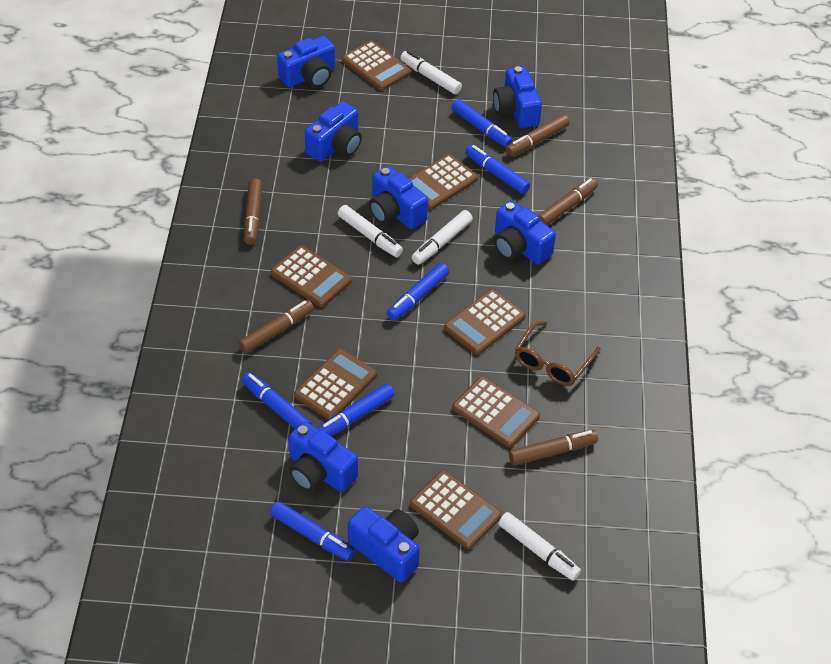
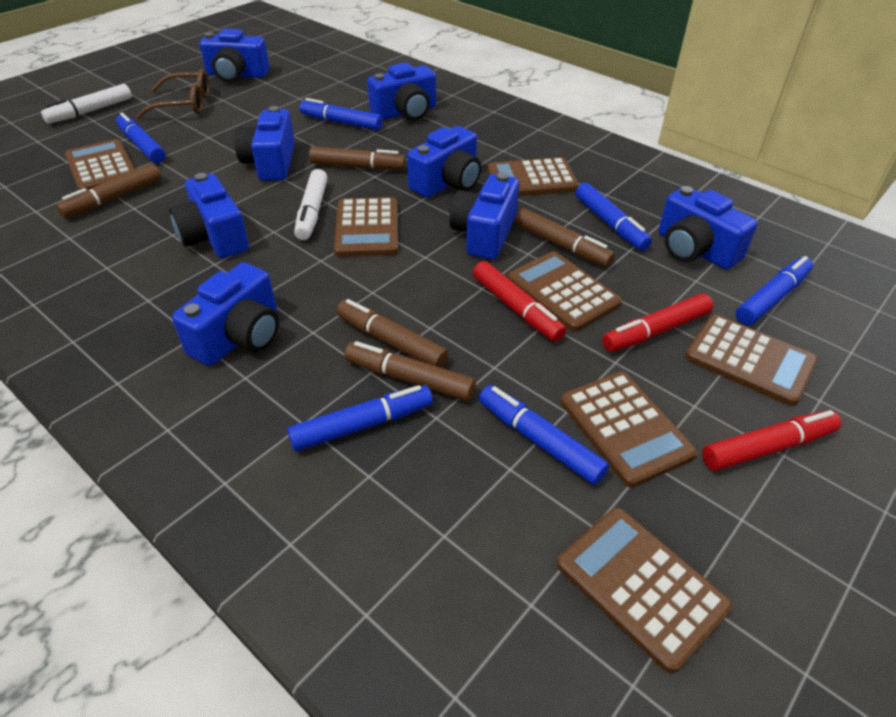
blue camera: [277,36,335,88] [288,421,358,492] [305,101,362,162] [348,506,419,582] [369,166,428,229] [493,66,542,128] [494,201,556,265] = 7 -> [170,173,249,258] [172,262,279,366] [200,28,269,82] [234,106,295,181] [367,62,436,121] [407,126,481,198] [449,173,519,260] [658,186,758,270] = 8
red marker: none = 0 -> [473,261,566,342] [602,294,713,352] [702,410,841,471] = 3
white marker: [338,205,403,257] [400,51,462,94] [412,210,473,264] [498,512,581,581] = 4 -> [41,84,132,123] [294,169,328,240] = 2

